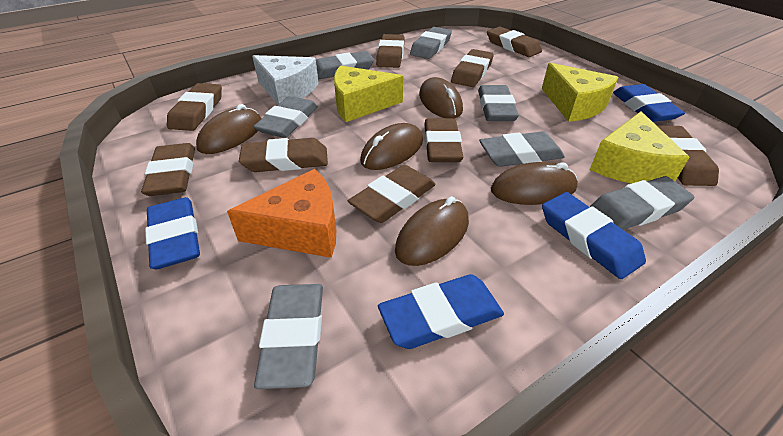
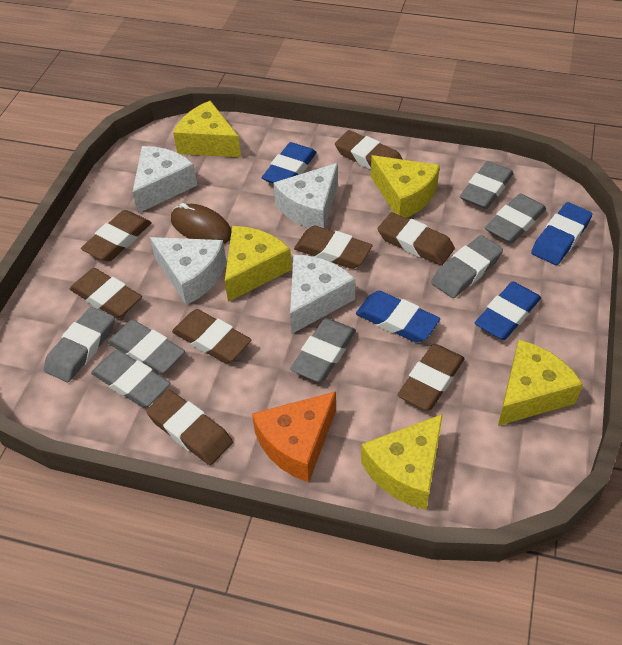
brown eraser: [141,143,195,196] [167,83,222,131] [239,138,328,172] [348,165,436,223] [376,34,404,68] [424,118,463,162] [451,49,494,87] [487,27,542,57] [656,125,719,186] = 9 -> [70,268,142,319] [81,210,152,262] [146,390,233,465] [172,309,251,363] [294,225,373,269] [335,130,403,170] [377,212,455,266] [398,344,465,411] = 8
brown mouse: [196,104,261,154] [360,123,423,170] [395,196,469,266] [419,77,463,119] [491,162,578,205] = 5 -> [171,203,232,244] = 1
white cheese: [252,55,319,105] = 1 -> [132,146,197,213] [150,237,226,305] [274,163,338,228] [290,255,356,334] = 4
yellow cheese: [334,66,403,122] [542,63,618,122] [590,111,690,184] = 3 -> [173,101,241,157] [225,226,292,302] [361,414,443,510] [371,155,440,218] [498,340,583,426] = 5

